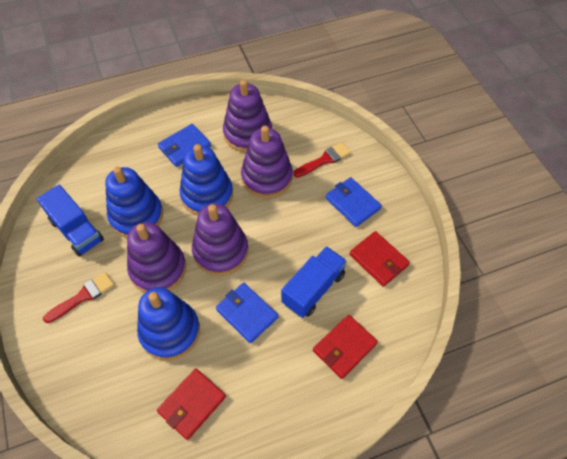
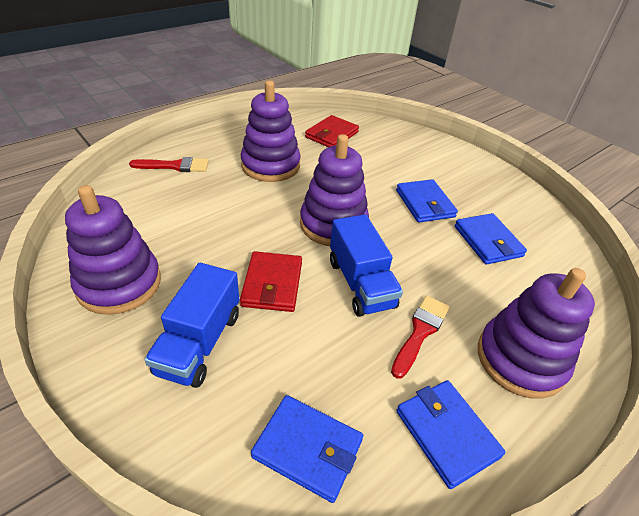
blue stacking toy: [105,166,163,238] [137,287,200,361] [180,144,233,216] = 3 -> none = 0
blue wallet: [158,124,211,167] [216,283,278,343] [325,177,382,227] = 3 -> [251,395,363,503] [396,179,458,223] [396,380,505,489] [455,213,527,265] = 4
red wallet: [157,368,226,440] [313,315,378,379] [349,231,410,287] = 3 -> [240,251,302,312] [305,115,359,147] = 2

